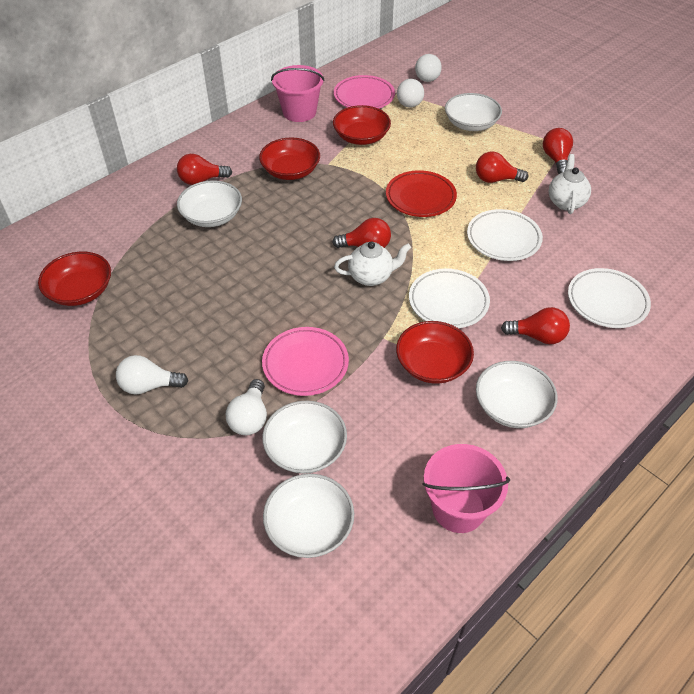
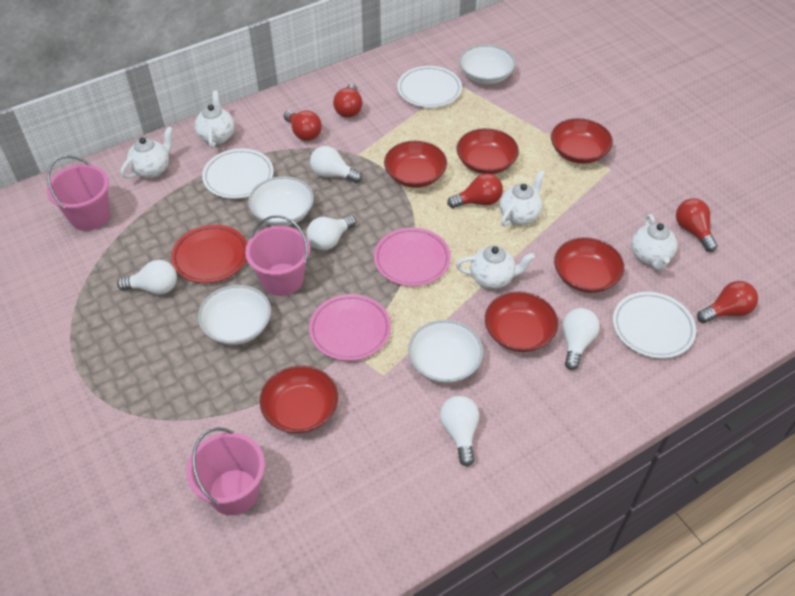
pink bucket: [271,65,325,122] [423,444,510,533] = 2 -> [47,155,110,231] [186,427,265,515] [245,215,310,296] = 3
red bowl: [38,252,111,306] [259,137,320,180] [333,105,391,145] [396,321,474,384] = 4 -> [259,365,338,433] [384,141,447,188] [457,128,519,174] [485,291,558,352] [551,118,613,164] [554,237,624,293] = 6
white bowl: [177,180,242,227] [262,400,347,474] [263,474,354,558] [445,93,502,131] [476,361,558,428] = 5 -> [198,285,271,345] [248,176,314,226] [408,320,483,383] [459,45,516,84] = 4
white light bulb: [116,355,188,395] [226,379,267,435] [397,79,424,108] [415,54,442,82] = 4 -> [117,260,177,295] [307,215,356,250] [310,146,362,183] [440,396,479,466] [563,308,600,370] = 5
white teapot: [334,241,411,286] [549,154,591,214] = 2 -> [121,126,173,178] [195,90,235,149] [456,246,535,289] [500,171,545,227] [631,214,677,270] = 5

